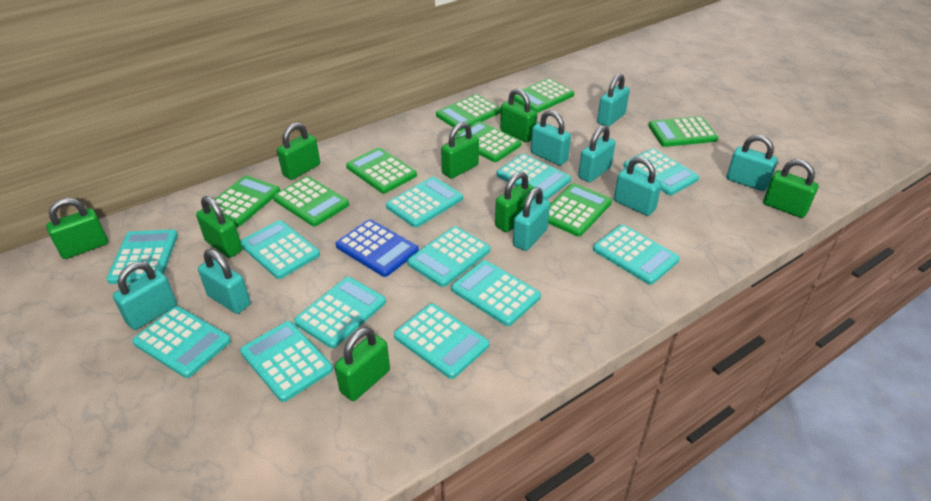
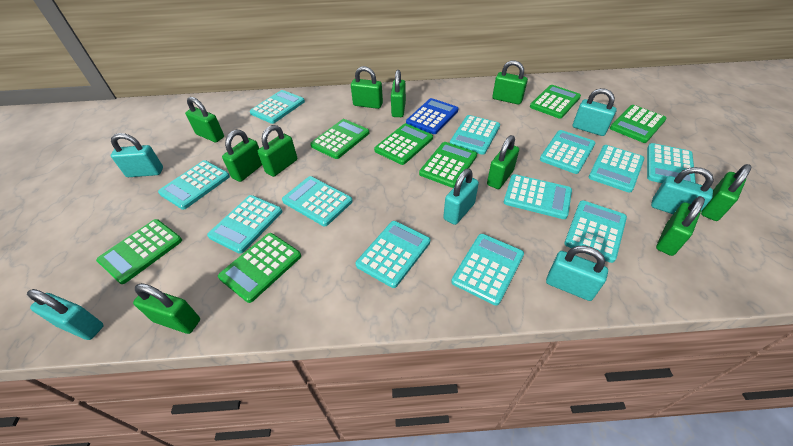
green calculator: [209,175,280,227] [273,176,349,226] [346,147,417,193] [436,94,501,131] [455,121,521,162] [514,78,574,113] [548,183,612,236] [648,116,718,147] = 8 -> [96,219,182,284] [218,233,301,303] [310,119,369,159] [374,123,433,165] [419,142,477,188] [530,85,581,119] [610,105,666,143] = 7
green padlock: [46,198,108,259] [196,196,242,258] [277,122,320,180] [335,327,390,401] [441,122,479,179] [495,172,536,232] [500,89,537,143] [763,159,819,218] = 8 -> [133,283,200,334] [185,97,224,142] [222,130,262,182] [258,125,297,177] [351,66,383,109] [391,70,406,117] [487,135,519,189] [492,60,528,104] [656,196,705,256] [701,164,752,221] = 10
turquoise padlock: [113,262,177,330] [198,249,250,314] [513,187,550,251] [531,110,571,166] [578,125,615,183] [597,74,630,127] [614,157,662,216] [727,135,778,191] = 8 -> [27,289,104,340] [111,133,163,177] [443,169,479,225] [546,246,608,301] [573,88,617,136] [651,167,714,214] = 6

